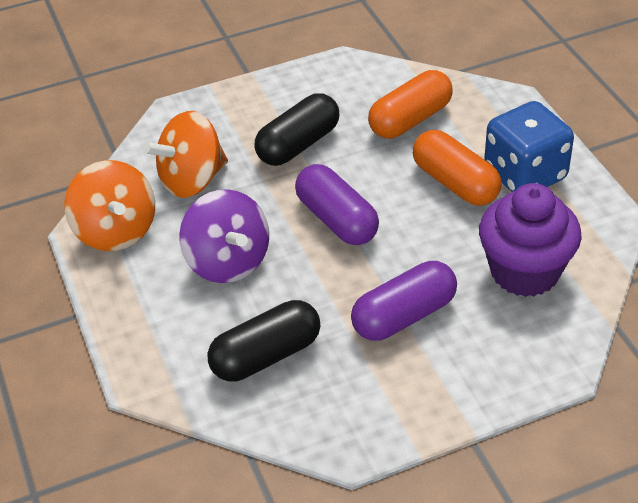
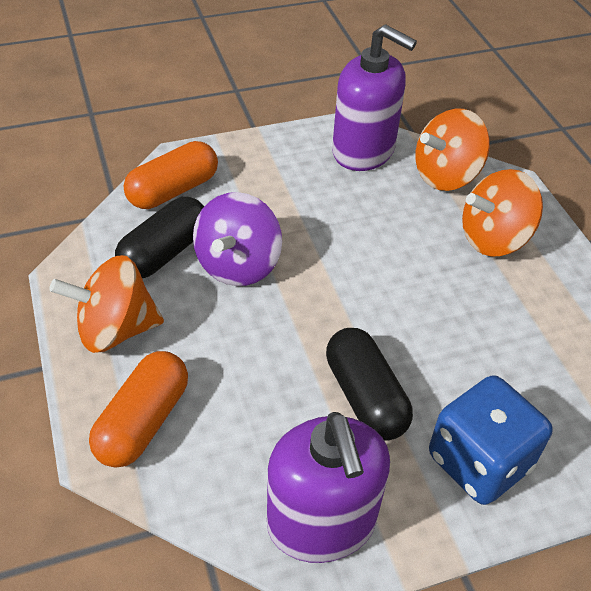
orange spinning top: [64,160,155,251] [143,111,228,198] = 2 -> [49,255,164,353] [415,109,490,191] [462,169,543,256] = 3
purple capsule: [295,164,379,245] [351,261,457,341] = 2 -> none = 0
purple cupcake: [479,183,582,297] = 1 -> none = 0
purple soap dispenser: none = 0 -> [267,412,390,563] [332,24,417,171] = 2

